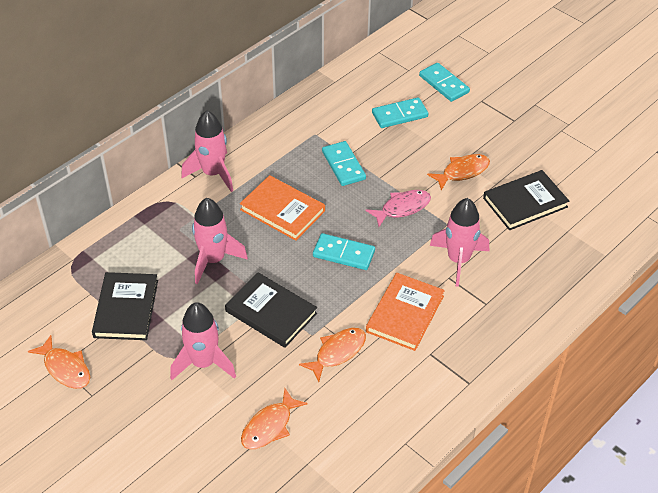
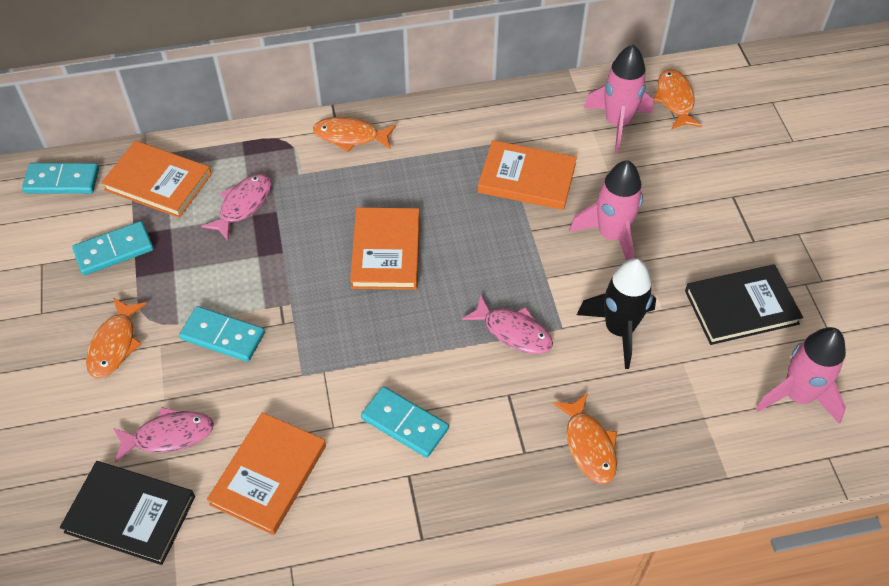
black book: [92,272,158,340] [225,272,317,348] [483,170,569,230] = 3 -> [60,461,195,565] [685,264,803,345] = 2
black rocket: none = 0 -> [577,258,656,369] = 1
orange book: [240,175,325,241] [366,273,445,351] = 2 -> [101,141,212,218] [207,412,326,535] [350,207,420,290] [478,140,577,210] = 4
pink fish: [366,190,431,227] = 1 -> [113,407,214,463] [201,174,272,240] [462,294,553,354] = 3
pink rocket: [170,302,236,380] [181,111,233,192] [192,198,248,284] [430,198,489,287] = 4 -> [569,160,643,261] [584,45,654,153] [756,327,846,424] = 3

